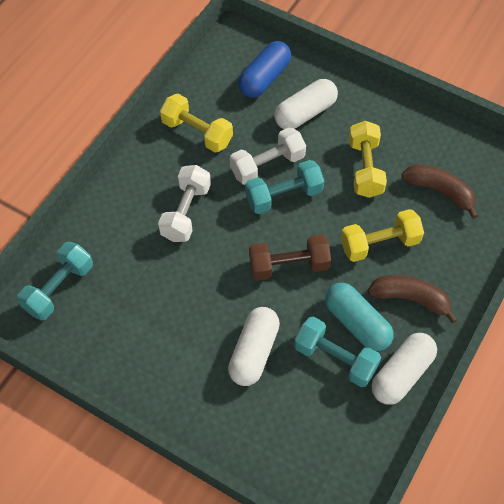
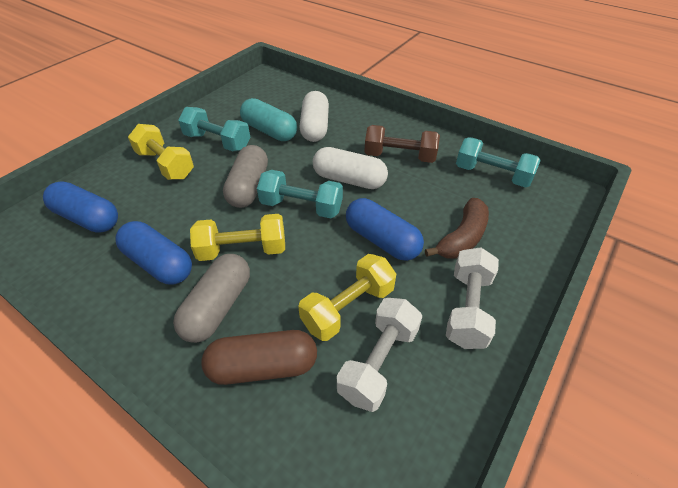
blue capsule: [238,41,291,98] = 1 -> [43,181,118,233] [115,221,192,285] [346,198,424,261] = 3
brown banana: [368,275,458,324] [402,164,478,219] = 2 -> [425,198,489,259] = 1
brown capsule: none = 0 -> [201,330,317,385] = 1
grey capsule: none = 0 -> [173,254,250,343] [223,145,268,208] = 2
white capsule: [228,307,280,386] [274,79,338,129] [372,333,437,405] = 3 -> [299,91,329,142] [313,147,388,189] = 2

